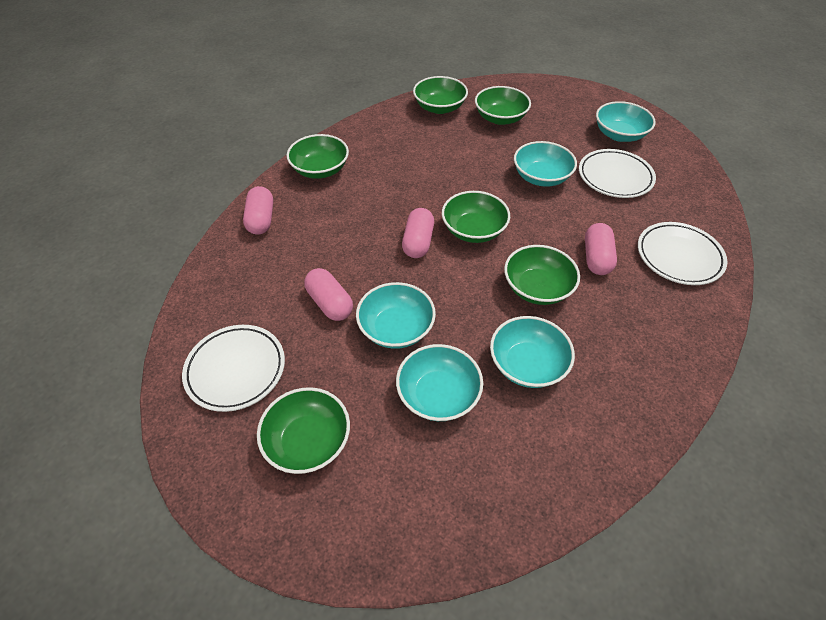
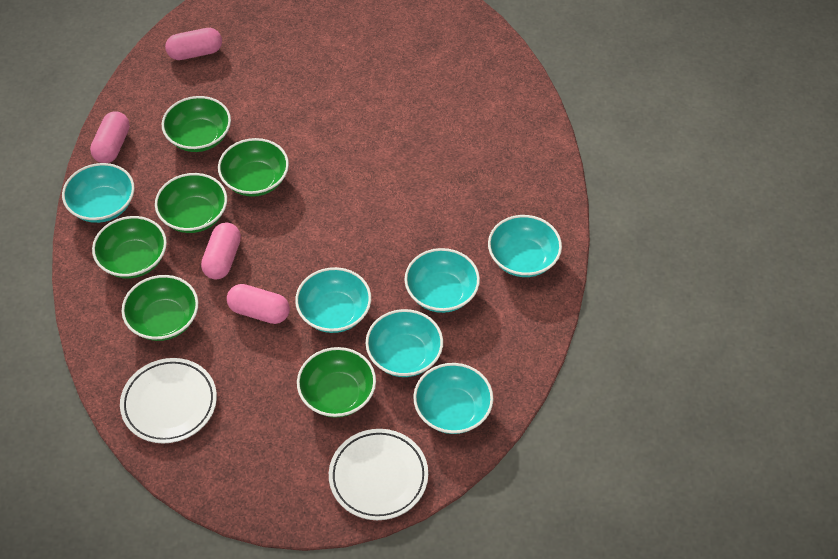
turquoise bowl: [356,282,436,349] [396,344,483,421] [490,316,575,388] [514,141,577,187] [596,101,656,142] = 5 -> [62,163,135,223] [295,267,371,333] [366,309,443,377] [405,248,480,313] [413,363,493,434] [488,215,562,277] = 6
white plate: [182,325,285,412] [579,149,656,198] [638,222,727,285] = 3 -> [120,358,217,443] [329,429,428,520] = 2

